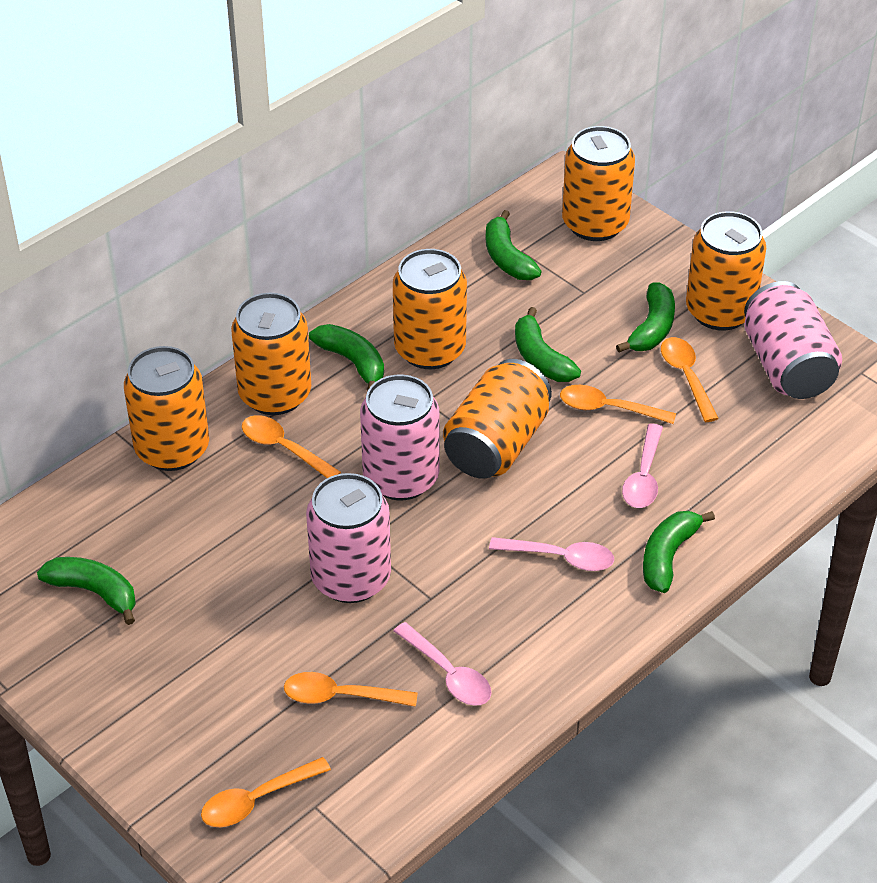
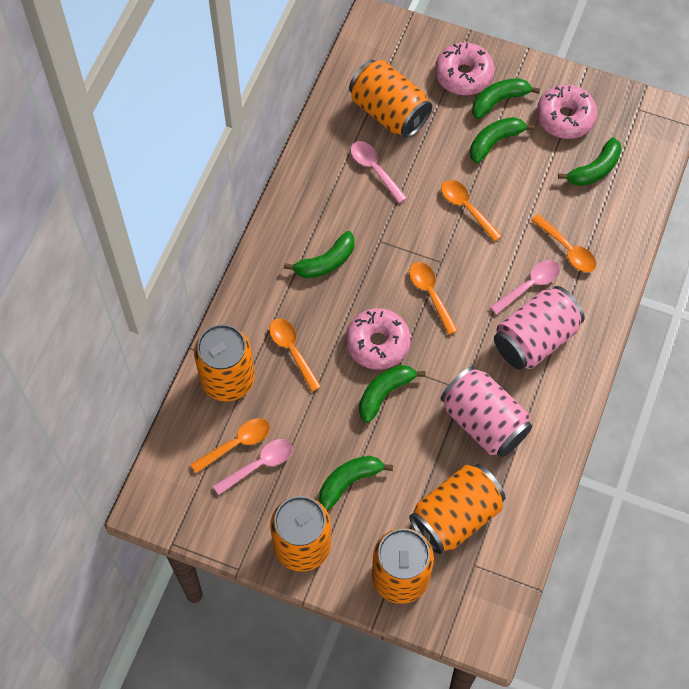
orange can: [124,346,209,471] [231,293,311,415] [393,249,467,369] [443,359,552,479] [562,126,635,241] [686,211,766,331] = 6 -> [194,324,255,402] [270,496,331,572] [349,60,432,138] [372,528,434,604] [409,464,506,554] = 5
pink can: [306,473,391,603] [360,374,439,501] [744,281,842,399] = 3 -> [440,366,532,457] [494,286,584,370] = 2
pink donut: none = 0 -> [346,308,411,370] [435,42,495,95] [537,85,598,139] = 3

